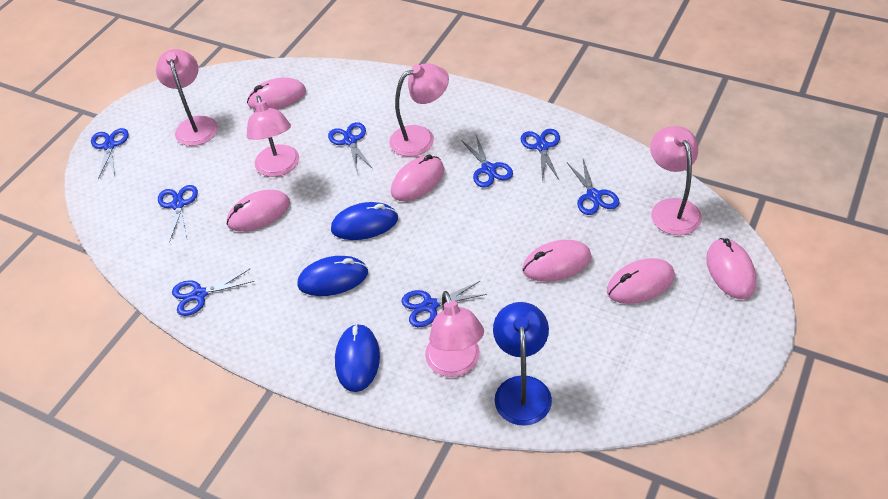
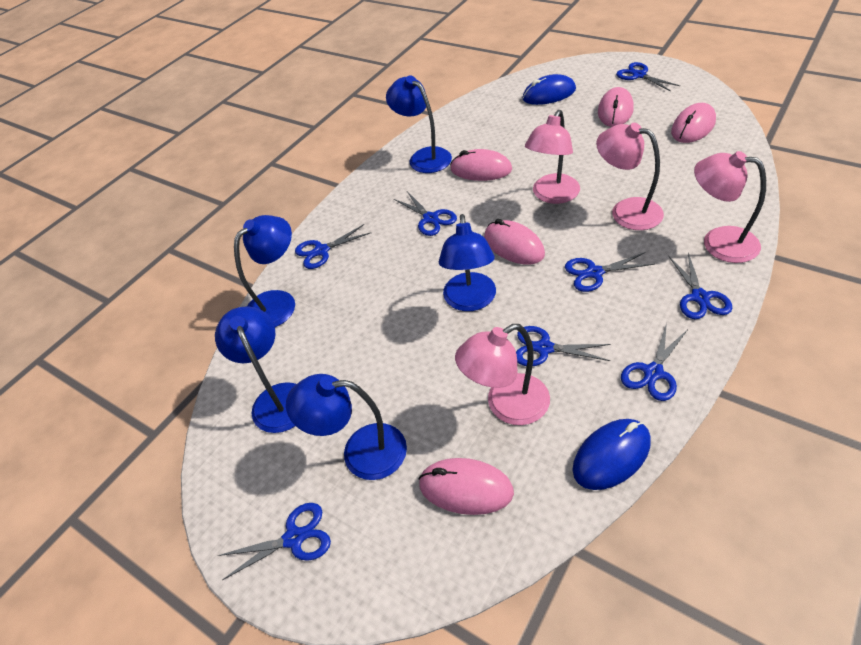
blue lamp: [493,302,552,426] = 1 -> [215,306,296,433] [234,215,295,327] [286,374,407,480] [386,75,452,173] [439,214,496,311] = 5
blue mouse: [297,256,368,296] [331,202,398,240] [335,323,380,392] = 3 -> [522,74,576,105] [572,419,651,490] = 2
pink lamp: [156,49,218,146] [247,96,299,177] [389,63,449,157] [425,291,484,377] [650,126,702,235] = 5 -> [455,324,550,425] [525,110,580,204] [596,123,664,230] [694,151,766,263] = 4
pink mouse: [227,190,290,232] [247,77,306,110] [391,154,444,201] [522,240,592,282] [607,258,675,304] [706,238,756,299] = 6 -> [418,458,514,515] [450,149,512,181] [484,219,545,265] [598,87,634,127] [671,103,716,143] = 5

